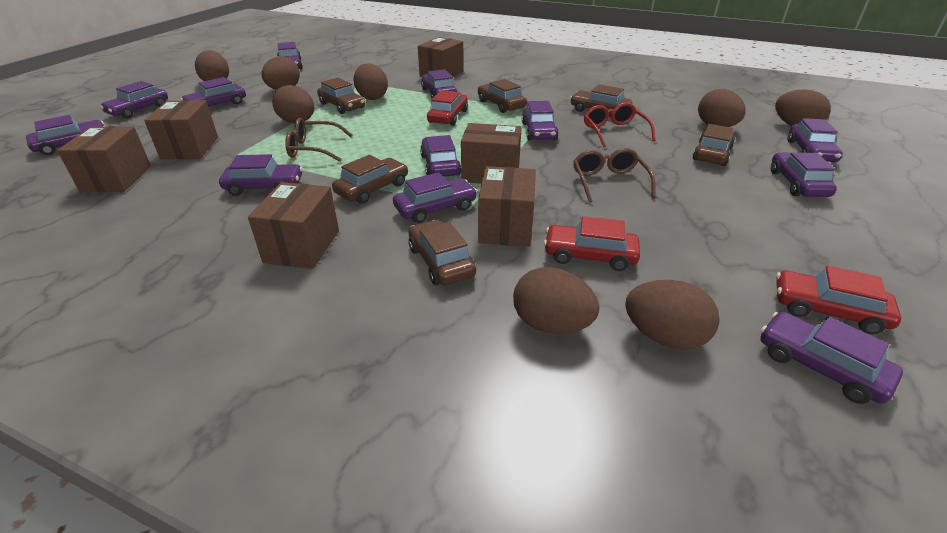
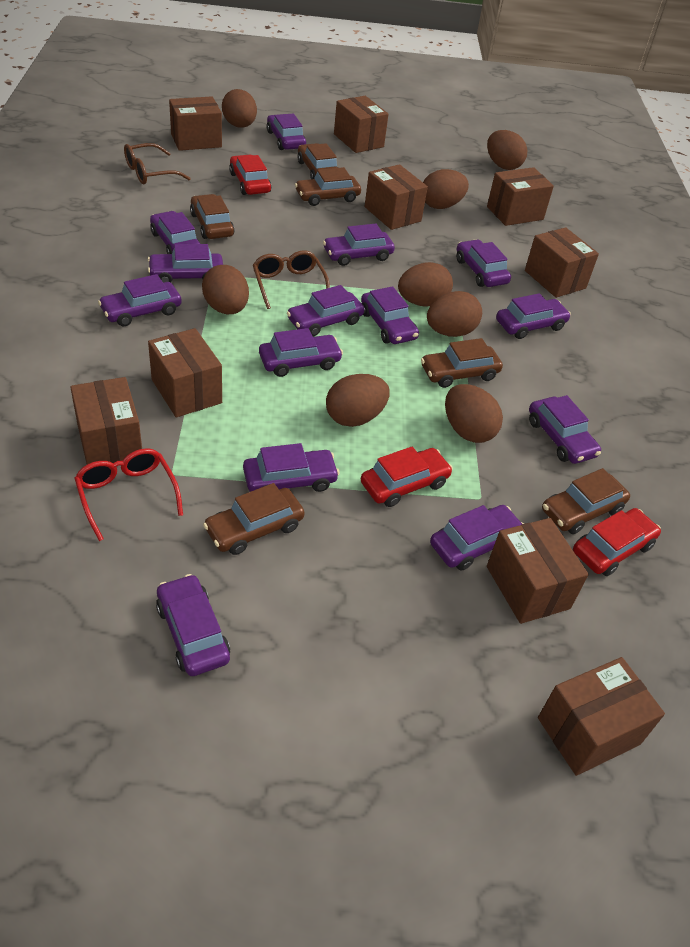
brown box: [57,126,151,192] [144,100,218,159] [248,182,339,269] [418,37,464,77] [461,123,522,184] [478,166,536,247] = 6 -> [70,377,142,464] [148,328,222,417] [169,96,222,151] [334,96,389,153] [365,164,428,230] [487,167,554,226] [487,518,589,624] [525,227,599,298] [538,657,665,776] = 9
purple car: [26,115,104,155] [100,81,168,118] [181,77,246,107] [219,154,303,196] [277,42,303,69] [393,172,477,223] [420,135,461,177] [421,69,457,98] [522,101,559,141] [760,311,903,404] [771,153,837,197] [787,118,843,163] = 12 -> [98,274,182,326] [148,244,223,283] [150,211,200,254] [156,574,230,676] [243,443,340,492] [259,328,343,377] [267,114,306,150] [287,285,364,336] [323,223,395,266] [361,286,419,344] [430,505,524,571] [457,239,511,287] [496,293,571,339] [529,395,601,464] = 14

